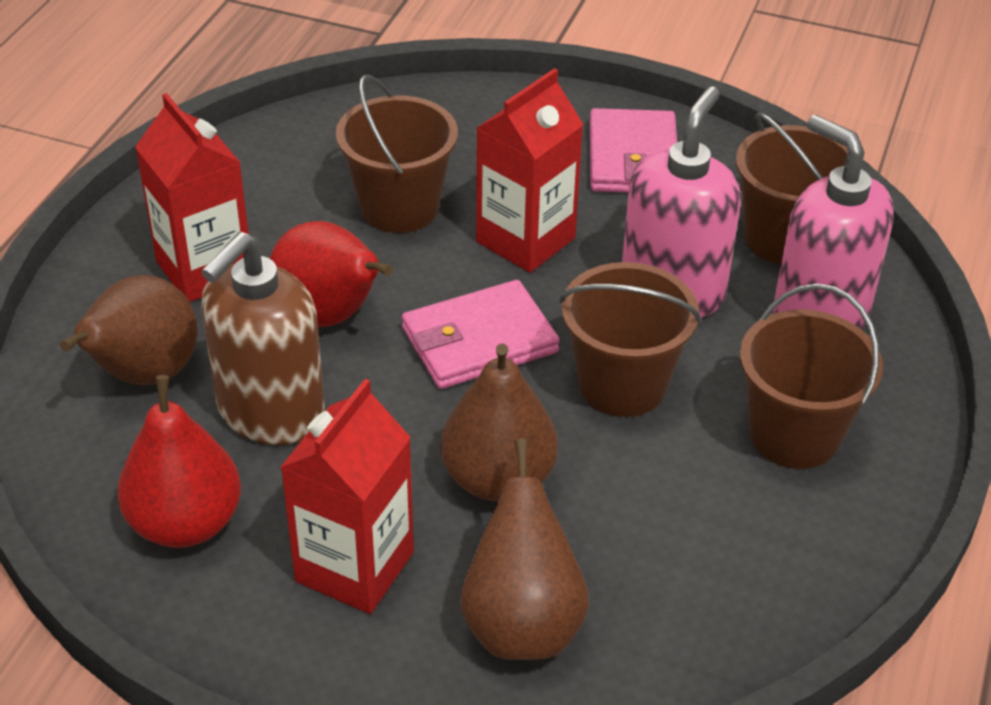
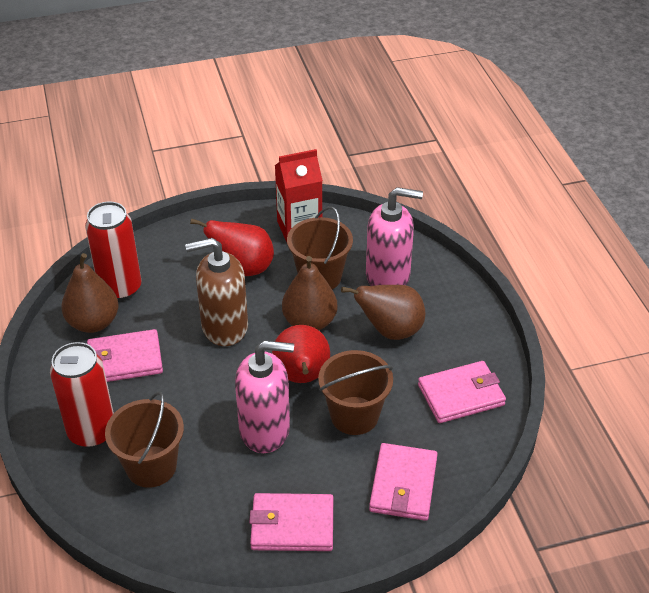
brown bucket: [336,75,458,233] [560,262,701,417] [736,112,848,264] [740,284,883,469] = 4 -> [105,392,184,488] [287,206,353,289] [318,350,393,435] = 3
pink wallet: [402,280,560,389] [590,108,677,193] = 2 -> [87,329,163,382] [249,493,333,551] [369,443,438,521] [418,361,506,423] = 4
red can: none = 0 -> [50,342,114,448] [85,202,142,301] = 2
red carton: [135,93,249,302] [280,379,414,614] [476,68,584,273] = 3 -> [275,149,323,242] = 1

